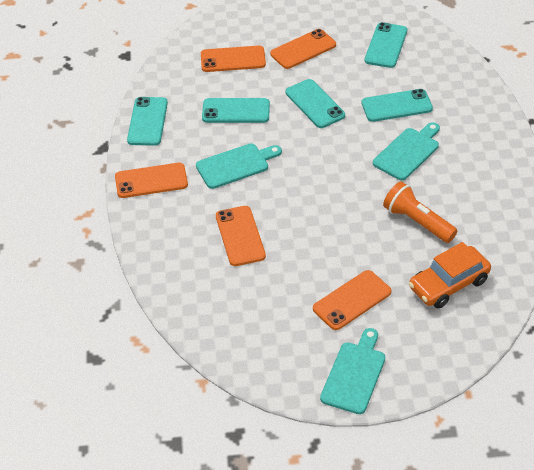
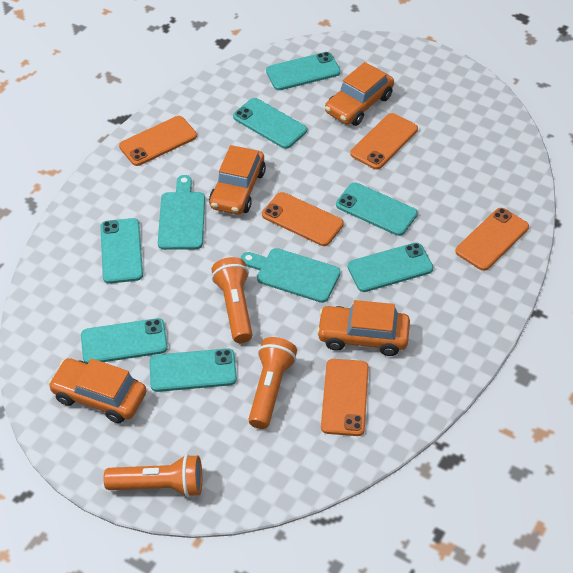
orange car: [409,242,491,308] = 1 -> [48,358,147,423] [209,145,266,215] [317,300,410,356] [325,62,394,126] = 4
orange flashlight: [383,182,457,243] = 1 -> [104,454,202,497] [212,257,253,343] [249,337,297,429] = 3
turquoise cutting board: [196,143,282,189] [320,328,385,414] [373,122,440,180] = 3 -> [158,175,205,250] [240,248,341,303] = 2
turquoise phone: [127,97,168,146] [202,98,270,123] [285,79,345,128] [362,89,433,122] [365,22,407,68] = 5 -> [81,318,168,363] [100,218,143,284] [150,348,237,392] [233,98,307,149] [266,52,341,90] [336,182,418,236] [348,243,433,292] = 7

